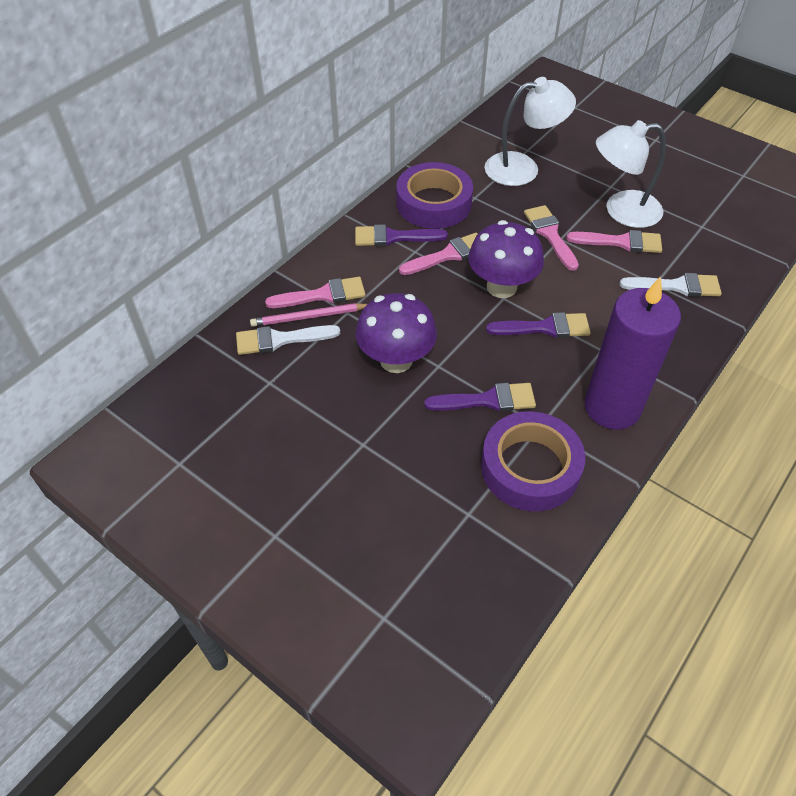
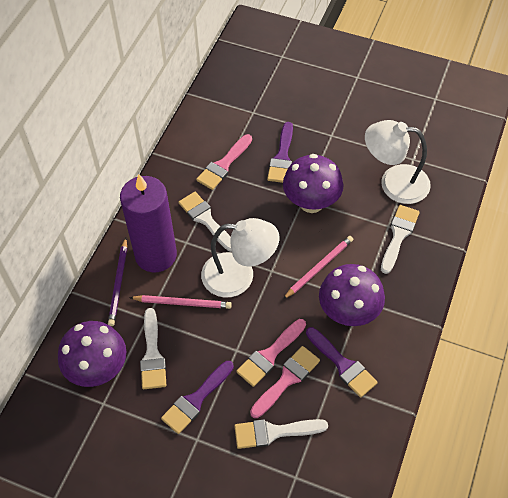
pink brush: [265,277,366,308] [399,233,478,275] [524,205,579,271] [567,230,662,253] = 4 -> [196,134,252,190] [236,319,306,387] [250,346,320,418] = 3
pink pencil: [250,303,367,327] = 1 -> [129,295,232,309] [283,236,353,299] = 2
purple mushroom: [356,293,437,373] [468,220,544,298] = 2 -> [58,321,126,387] [283,154,344,213] [319,264,385,326] = 3
purple pencil: none = 0 -> [108,238,127,326] = 1
purple tape: [396,162,473,229] [481,411,585,511] = 2 -> none = 0
white brush: [236,325,340,355] [620,273,722,297] = 2 -> [140,308,166,389] [179,192,232,252] [234,419,328,449] [381,205,420,274] = 4

